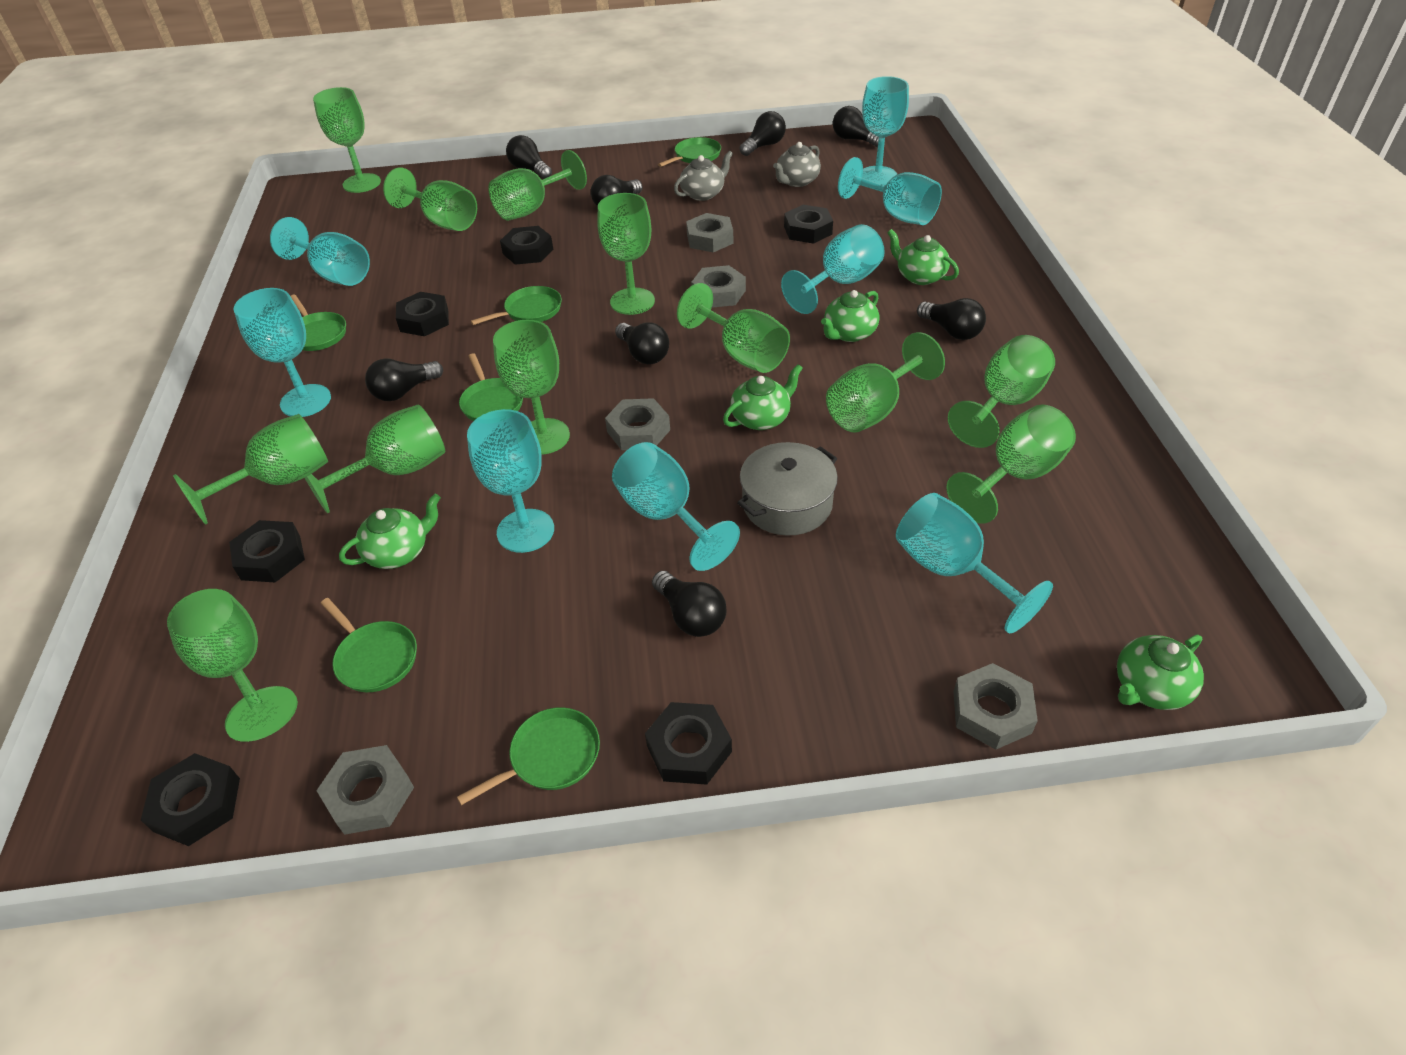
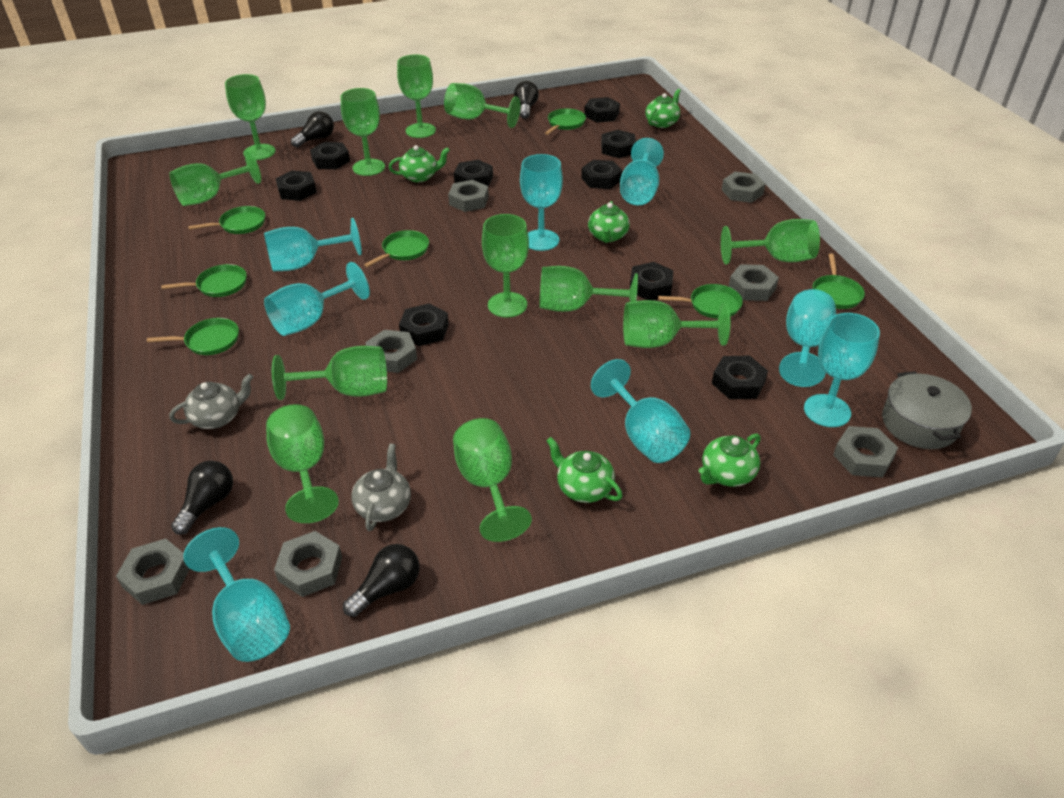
black light bulb: [365,358,443,401] [506,135,552,179] [591,175,642,207] [615,322,669,364] [652,571,727,637] [739,111,786,156] [833,106,879,147] [917,298,986,340] = 8 -> [171,461,233,535] [291,111,334,148] [343,544,420,617] [514,81,539,119] = 4
black nut: [141,753,240,846] [229,520,305,582] [396,292,449,336] [500,226,553,265] [645,702,732,785] [784,205,833,244] = 6 -> [275,171,317,201] [310,142,350,169] [399,303,449,346] [454,160,493,186] [581,160,622,189] [584,97,620,123] [601,130,636,158] [630,262,674,300] [712,356,768,399] = 9
green pan: [291,295,346,351] [321,598,417,692] [457,707,600,805] [459,353,523,421] [471,286,562,325] [658,137,721,167] = 6 -> [147,318,239,355] [161,264,247,297] [188,206,265,234] [364,230,429,267] [545,109,586,135] [658,284,743,319] [812,254,865,309] = 7
grey nut: [316,745,414,835] [605,398,670,450] [686,213,733,252] [691,265,746,308] [953,663,1038,750] = 5 -> [116,538,190,605] [274,531,342,597] [365,330,417,373] [448,180,489,212] [722,172,765,203] [729,264,779,301] [833,426,898,478] = 7

